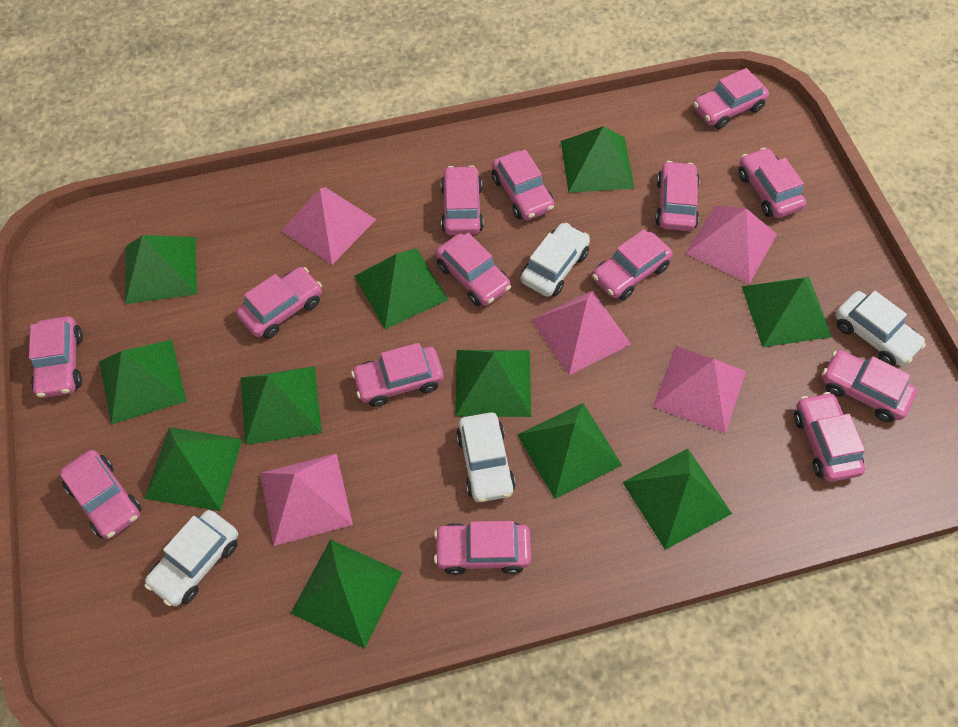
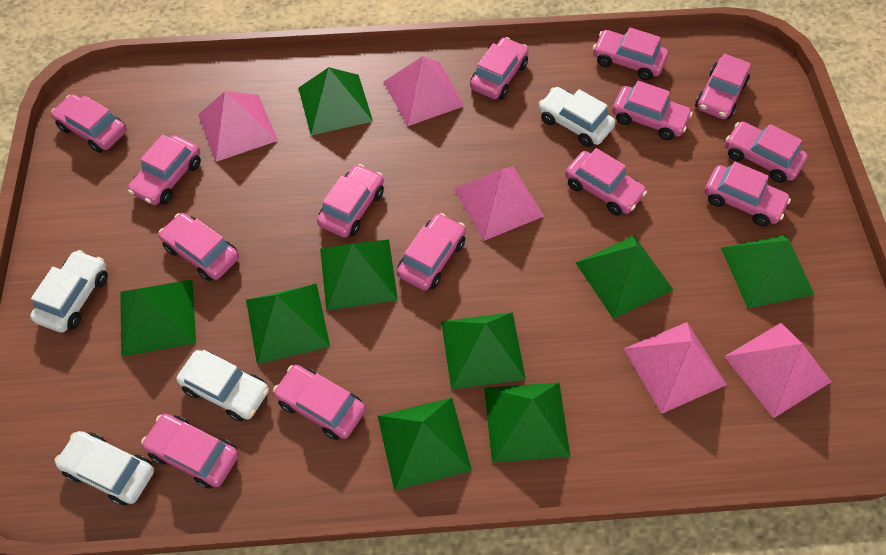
green pyramid: [99,340,187,425] [125,235,197,304] [144,427,243,511] [241,366,322,445] [291,539,403,649] [354,248,449,329] [455,350,531,417] [517,403,622,499] [561,126,635,193] [622,449,732,550] [741,277,832,347] = 11 -> [120,280,196,357] [246,284,330,364] [298,67,373,135] [320,239,398,310] [378,398,472,491] [441,312,526,389] [484,383,570,463] [575,236,673,319] [721,235,815,308] = 9

